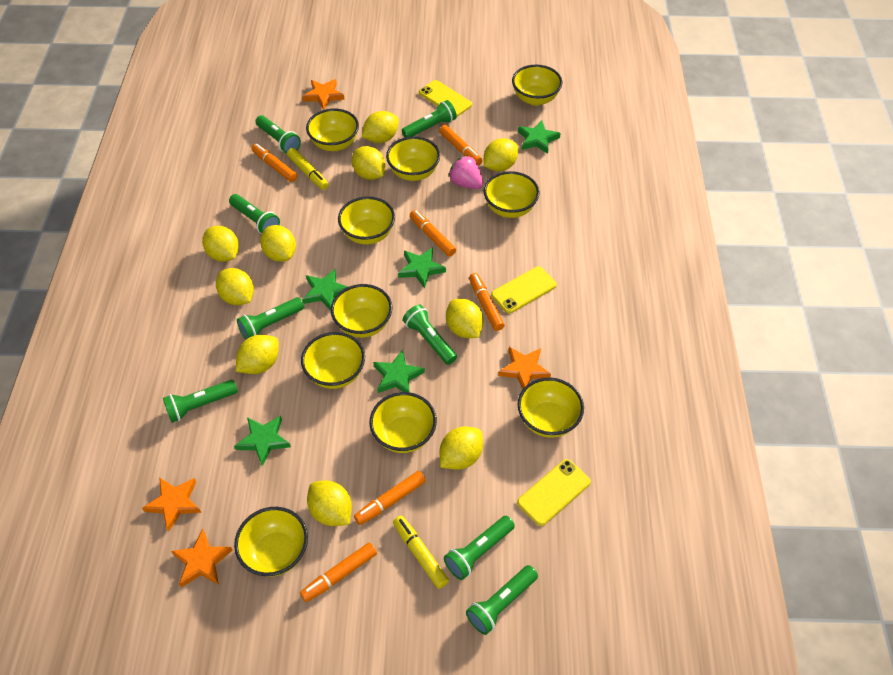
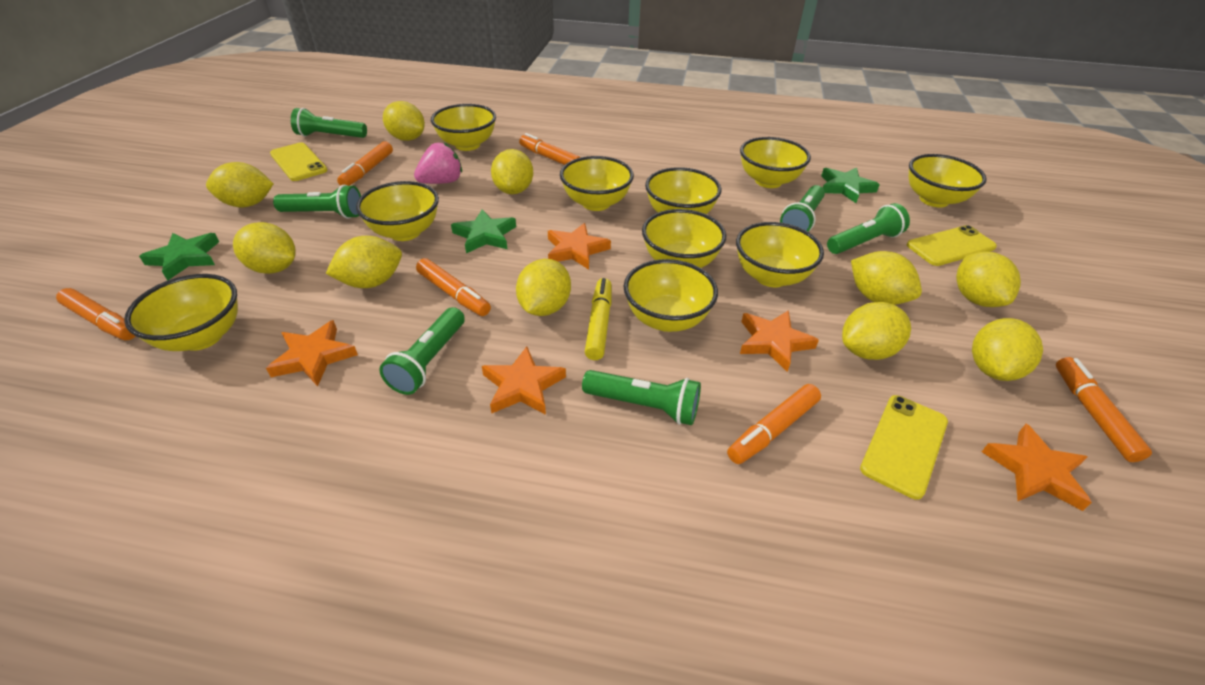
green flashlight: [163,380,238,423] [229,194,280,234] [237,297,304,339] [255,115,301,154] [402,100,457,137] [403,305,457,365] [444,516,515,580] [466,565,538,635] = 8 -> [273,185,361,219] [291,108,367,138] [379,307,465,395] [582,370,701,425] [780,185,825,232] [827,203,910,254] = 6
green star: [234,416,291,466] [303,269,348,311] [373,350,425,393] [398,247,446,289] [518,120,561,154] = 5 -> [139,233,219,281] [451,210,516,253] [821,167,880,203] = 3
orange star: [142,478,201,531] [171,529,233,588] [302,79,344,110] [498,347,551,390] = 4 -> [266,320,358,387] [482,346,566,415] [548,223,611,269] [740,310,819,372] [982,424,1092,511] = 5
yellow marker: [287,148,329,190] [393,516,449,589] = 2 -> [585,278,612,360] = 1

